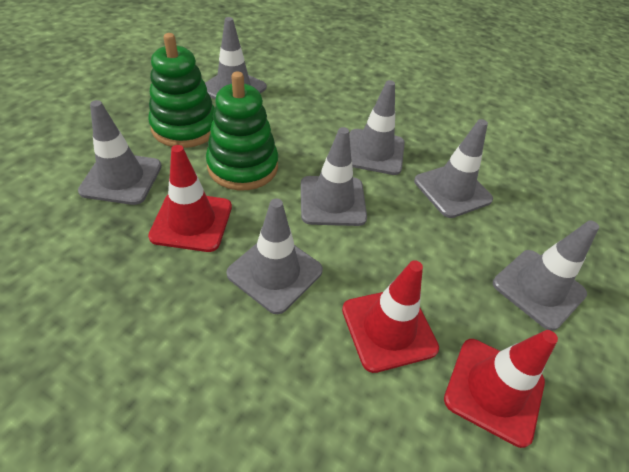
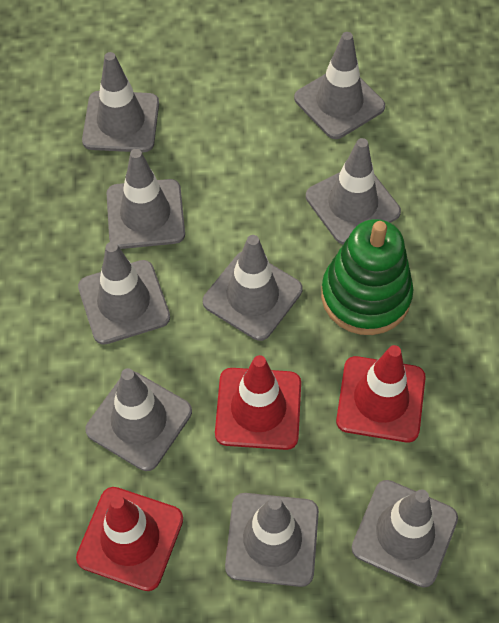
green stacking toy: [148,33,215,148] [206,72,278,190] = 2 -> [321,219,414,335] = 1
grey traffic cone: [78,100,162,205] [205,17,267,100] [226,198,323,314] [301,127,367,226] [349,80,405,175] [414,119,493,218] [493,221,599,331] = 7 -> [78,242,170,345] [82,52,159,152] [85,368,192,471] [106,149,185,249] [203,235,303,341] [225,493,319,587] [294,32,385,139] [306,138,401,244] [352,480,458,588] = 9

